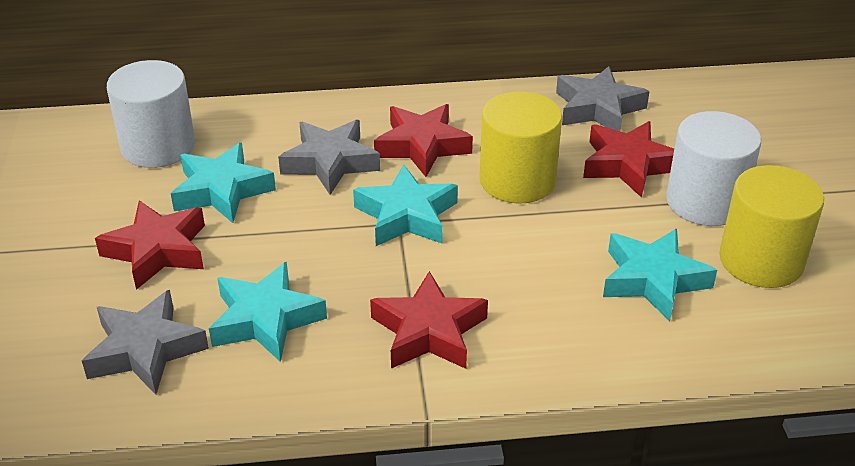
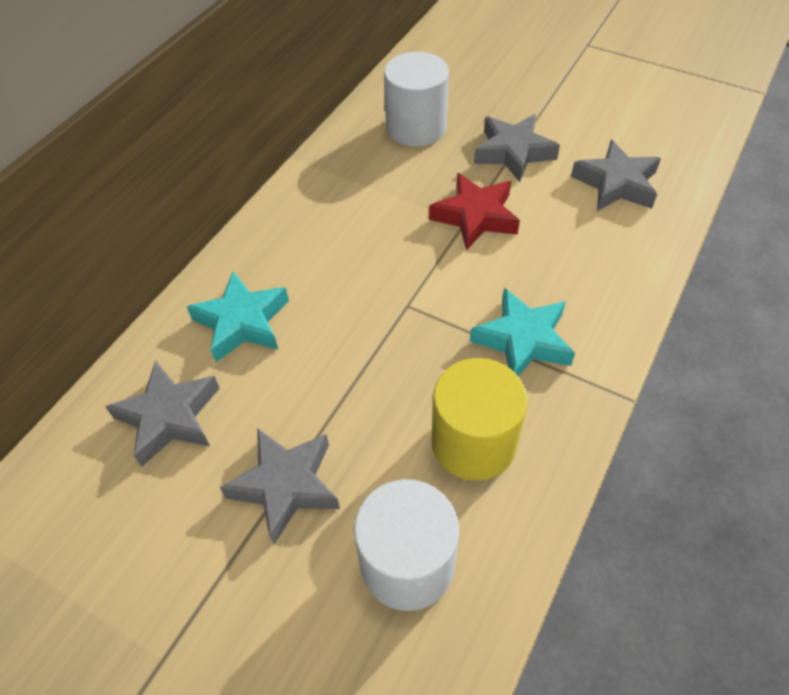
grey star: [82,290,209,395] [278,120,380,195] [556,66,650,131] = 3 -> [105,360,220,467] [220,428,340,544] [474,114,560,182] [571,140,661,211] = 4
red star: [95,200,205,290] [370,271,488,369] [374,104,473,177] [583,121,674,198] = 4 -> [429,173,520,250] = 1
turquoise star: [171,143,276,223] [209,262,327,362] [353,165,458,246] [603,229,717,321] = 4 -> [187,271,289,362] [470,288,575,376] = 2
yellow cylinder: [479,91,562,204] [719,165,824,288] = 2 -> [432,358,528,481] = 1

